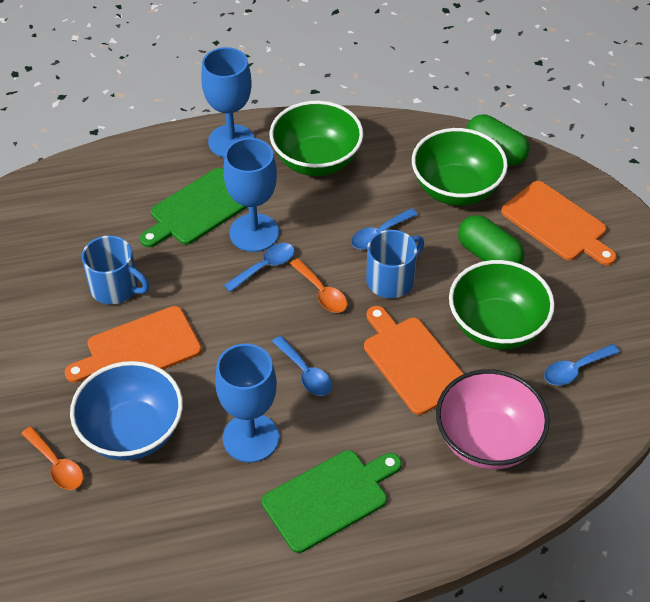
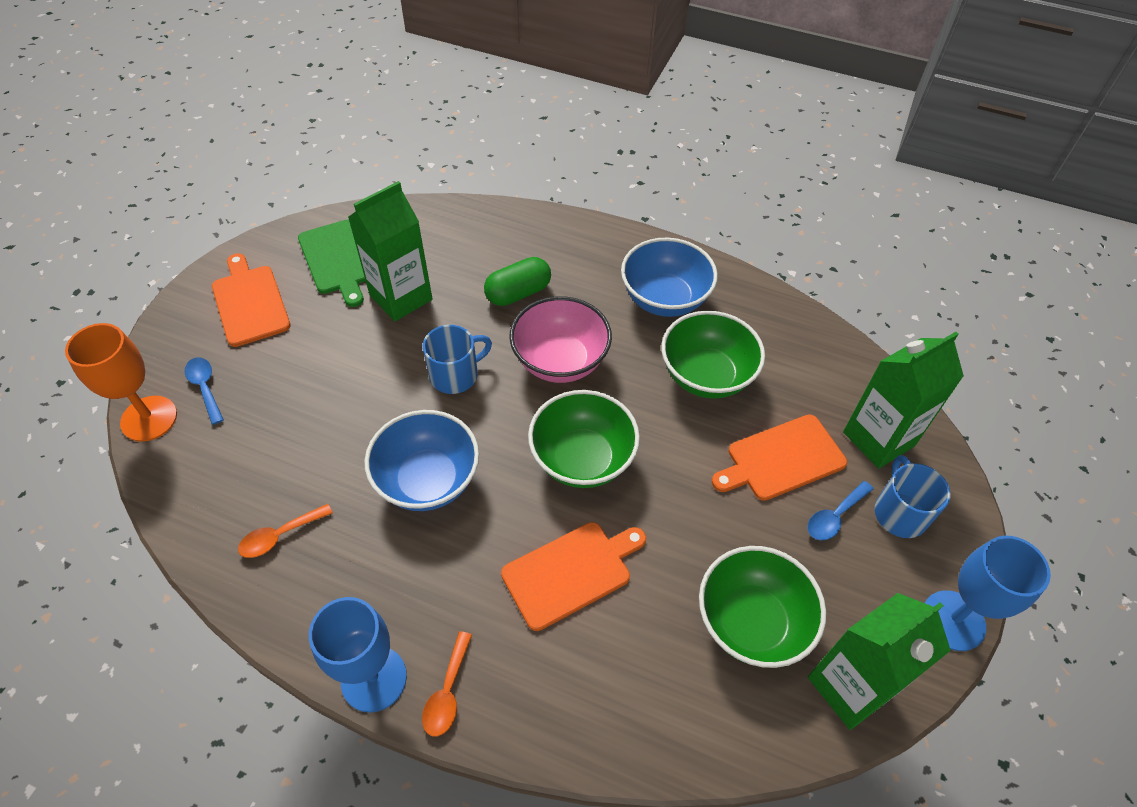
blue bowl: [70,361,183,460] = 1 -> [364,410,479,511] [621,238,718,317] = 2
blue goblet: [201,47,255,158] [215,344,279,463] [223,138,279,252] = 3 -> [309,597,407,713] [925,536,1051,651] = 2
blue spoon: [224,243,295,292] [272,336,332,396] [351,208,418,249] [544,344,620,385] = 4 -> [184,357,224,425] [807,481,873,540] = 2
green capsule: [458,215,524,264] [466,114,530,166] = 2 -> [484,257,551,306] = 1
green carton: none = 0 -> [348,181,433,321] [808,593,951,730] [843,332,964,469] = 3
green cutting board: [140,168,247,248] [262,450,401,553] = 2 -> [298,220,366,307] = 1
orange goblet: none = 0 -> [65,323,177,442] = 1

